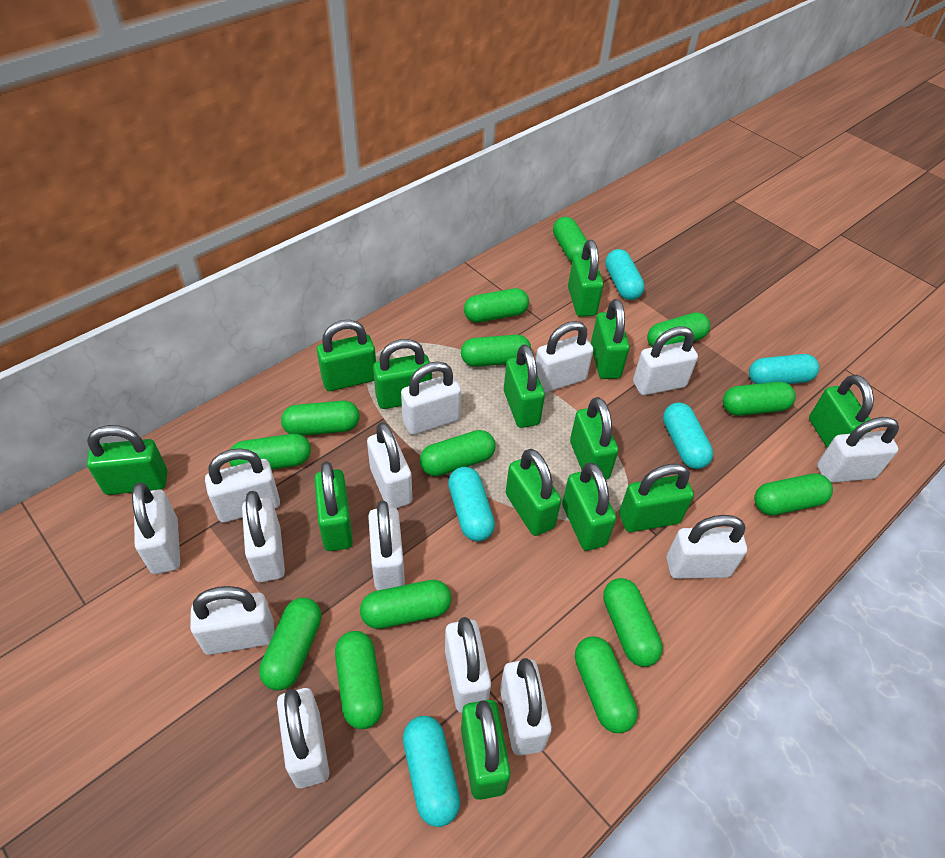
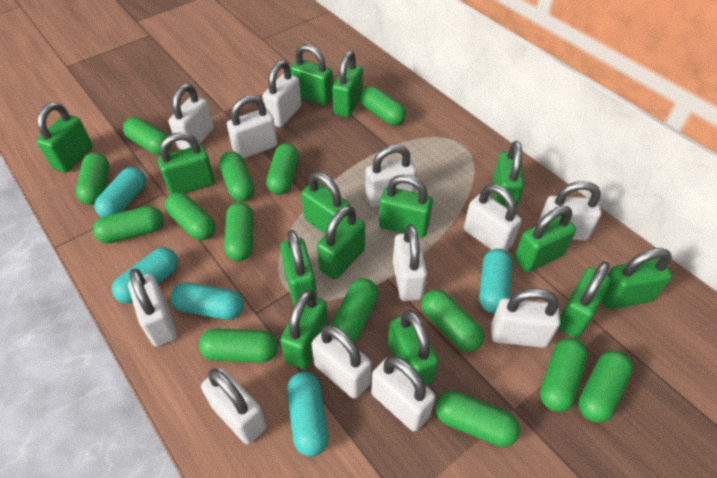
green padlock: [87,425,167,495] [314,461,353,551] [317,320,376,391] [373,339,432,409] [461,700,511,800] [504,344,545,428] [506,449,561,536] [562,462,616,551] [568,240,604,317] [570,397,618,480] [591,299,630,379] [619,464,694,532] [809,375,874,448] = 13 -> [36,102,93,173] [158,132,215,194] [280,230,317,306] [280,290,329,370] [290,44,333,106] [301,172,350,234] [317,206,365,279] [332,51,363,117] [379,174,433,238] [388,310,439,385] [493,141,524,209] [514,206,576,273] [558,262,611,338] [602,248,672,309] = 14
white padlock: [132,483,180,574] [190,586,274,655] [205,448,280,523] [242,491,285,582] [277,688,329,788] [367,422,412,508] [368,501,405,591] [401,361,461,435] [445,617,491,713] [500,658,552,756] [536,321,593,393] [633,326,698,395] [667,515,747,579] [817,417,899,483] = 14 -> [128,268,177,347] [169,84,214,150] [201,368,267,444] [227,95,277,159] [263,60,302,127] [311,325,372,399] [365,145,416,207] [371,356,435,431] [393,224,427,301] [464,184,521,251] [491,289,560,348] [538,181,602,240] = 12

